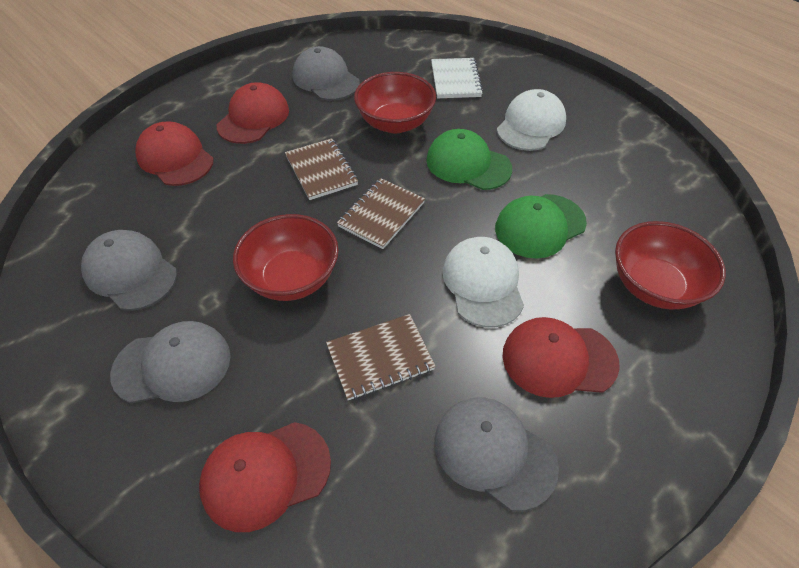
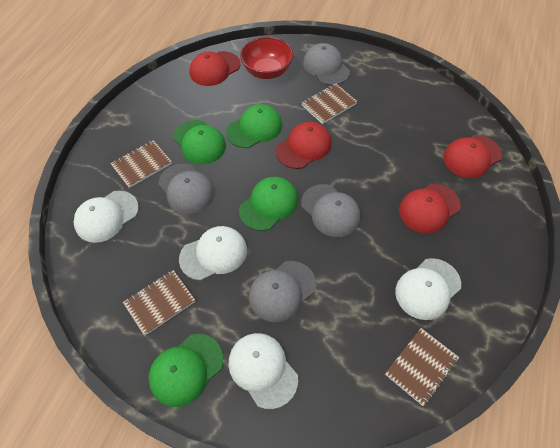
brown notebook: [285,138,358,200] [326,314,436,400] [337,178,425,249] = 3 -> [111,140,172,188] [123,270,195,336] [302,83,357,124] [385,328,459,406] = 4
green cap: [426,129,512,190] [495,194,587,258] = 2 -> [149,334,223,407] [173,120,226,164] [226,104,282,148] [239,177,298,231] = 4
red bowl: [233,214,339,301] [354,72,436,133] [615,221,726,310] = 3 -> [240,37,294,79] = 1
white cap: [443,237,524,327] [497,89,566,151] = 2 -> [73,191,139,243] [179,226,247,281] [228,333,298,409] [395,258,461,320] = 4
white notebook: [431,58,483,98] = 1 -> none = 0

